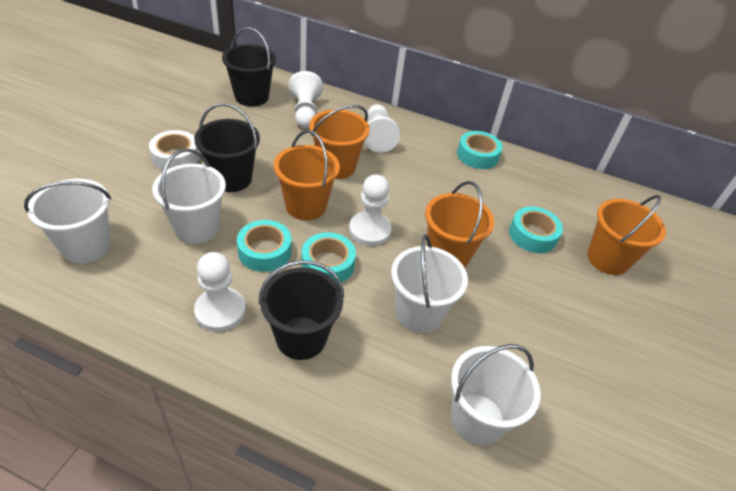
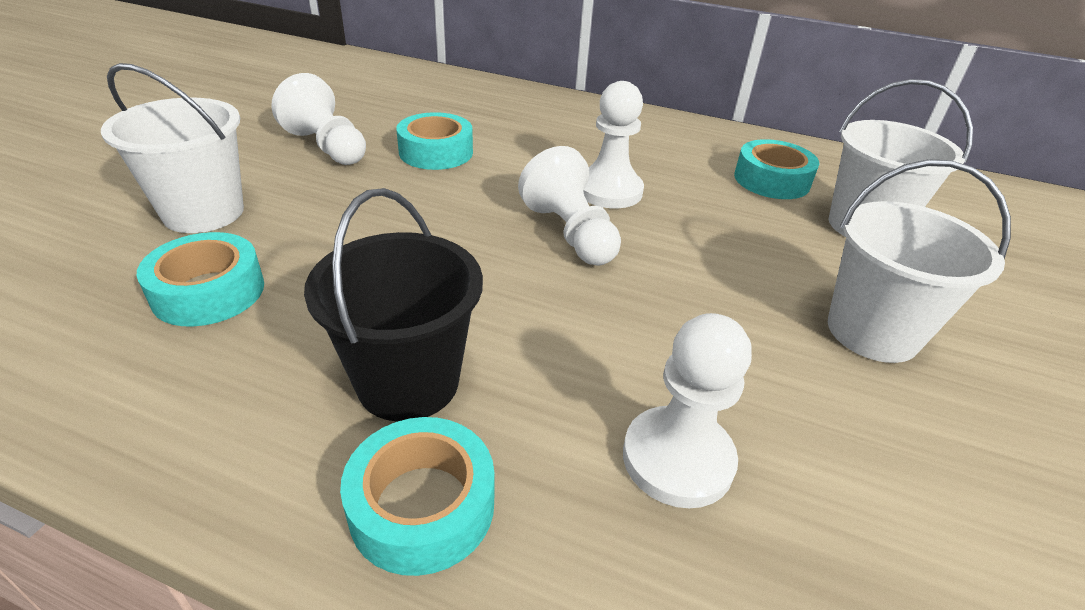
black bucket: [194,103,260,192] [222,27,276,106] [258,260,344,360] = 3 -> [304,188,483,422] = 1
orange bucket: [274,130,340,220] [309,105,370,179] [425,181,494,268] [587,195,666,275] = 4 -> none = 0
white bucket: [24,179,111,263] [152,148,226,244] [391,234,468,333] [451,344,541,445] = 4 -> [101,63,244,233] [828,159,1011,363] [829,79,973,237] = 3
white tape: [149,130,200,170] = 1 -> none = 0

